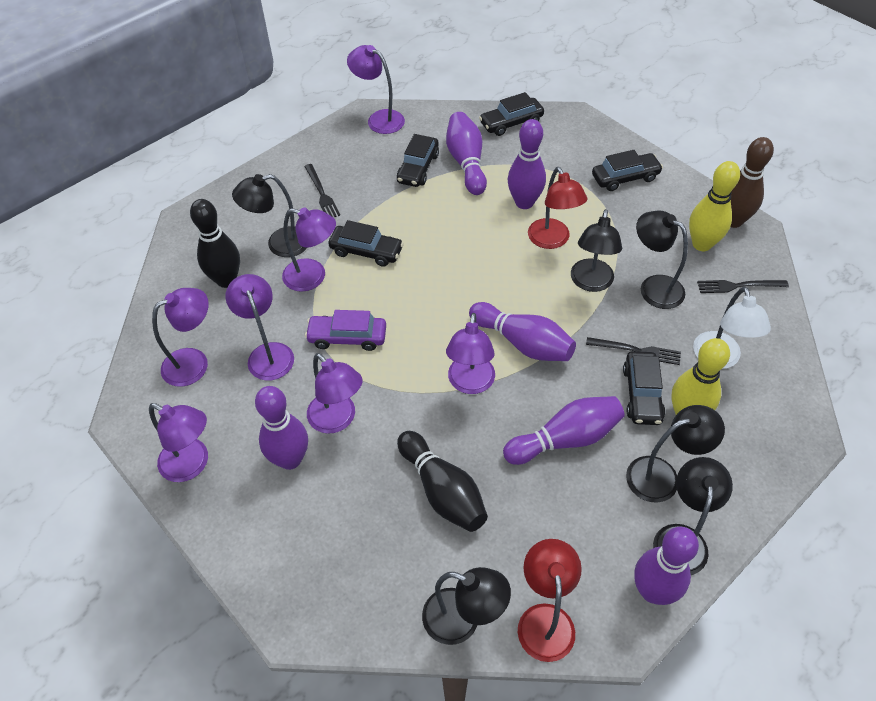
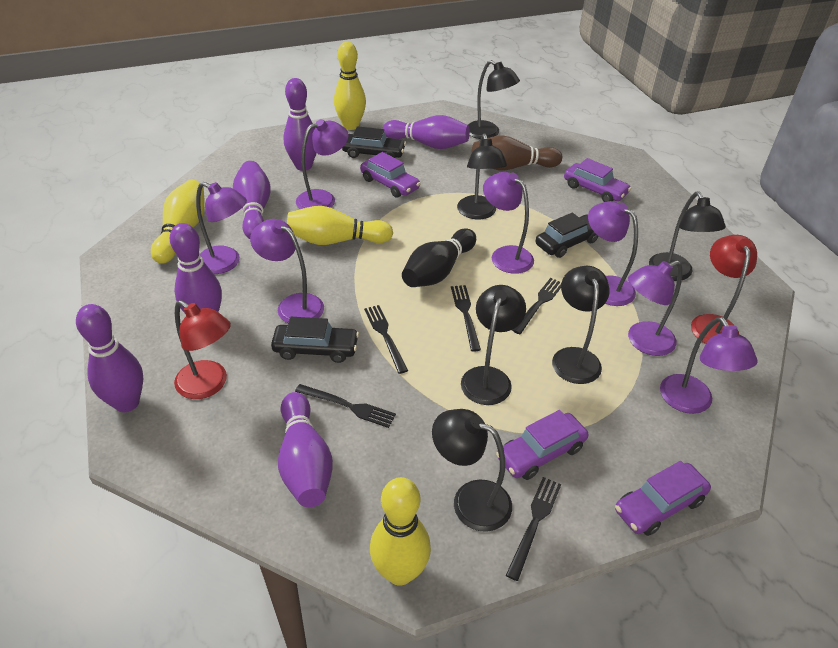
black bowling pin: [190,199,240,288] [397,431,488,532] = 2 -> [402,228,476,287] = 1
black car: [328,220,404,267] [397,134,439,187] [479,92,544,136] [592,150,663,191] [623,351,665,425] = 5 -> [271,317,359,363] [342,126,406,158] [536,213,598,258] = 3
black fork: [304,164,340,217] [586,337,681,365] [697,280,789,293] = 3 -> [295,384,396,428] [364,305,408,374] [451,285,481,352] [506,477,561,581] [512,278,562,334] = 5
purple car: [305,310,386,351] = 1 -> [360,152,421,198] [496,410,588,480] [564,158,631,202] [615,461,711,536] = 4
white lamp: [693,287,771,369] = 1 -> none = 0
yellow bowling pin: [671,338,730,415] [689,161,740,251] = 2 -> [151,180,205,264] [287,206,393,245] [334,42,366,130] [370,477,431,586] = 4

